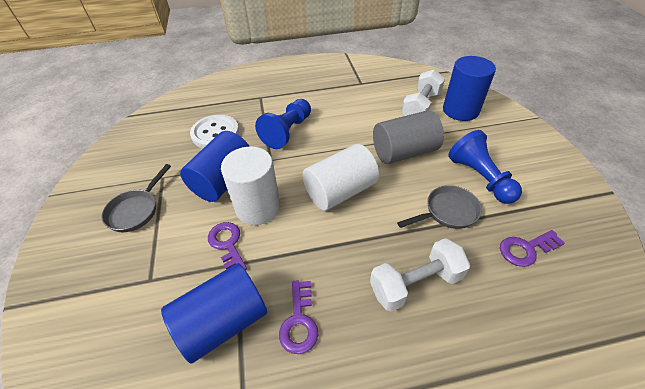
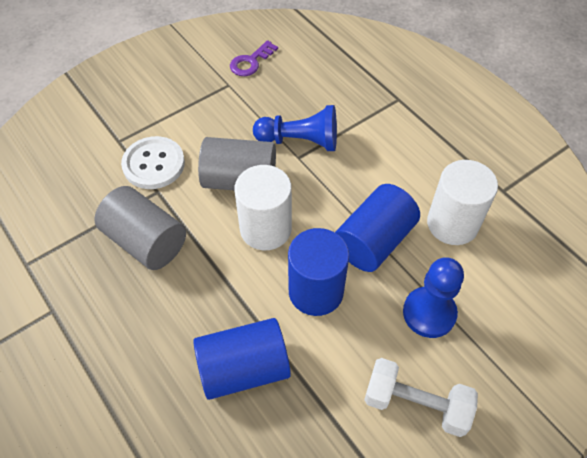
grey cylinder: [373,110,444,164] = 1 -> [94,186,186,270] [198,137,276,190] = 2
grey pan: [102,164,171,232] [397,185,482,229] = 2 -> none = 0
purple key: [208,222,247,270] [279,280,318,354] [500,230,565,267] = 3 -> [230,40,278,76] = 1
white dumbbell: [370,238,470,312] [402,69,445,116] = 2 -> [364,358,478,437] = 1

